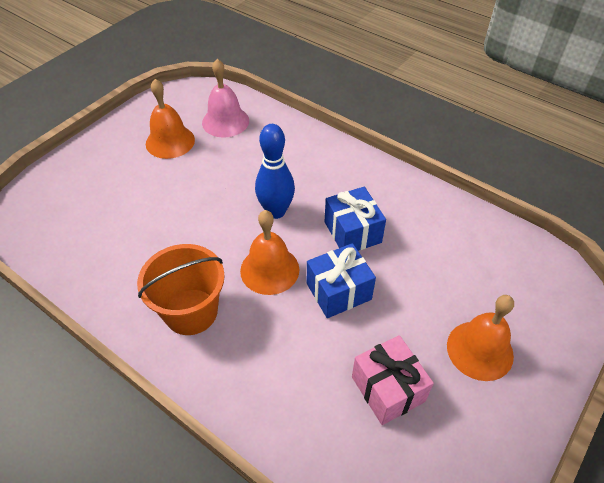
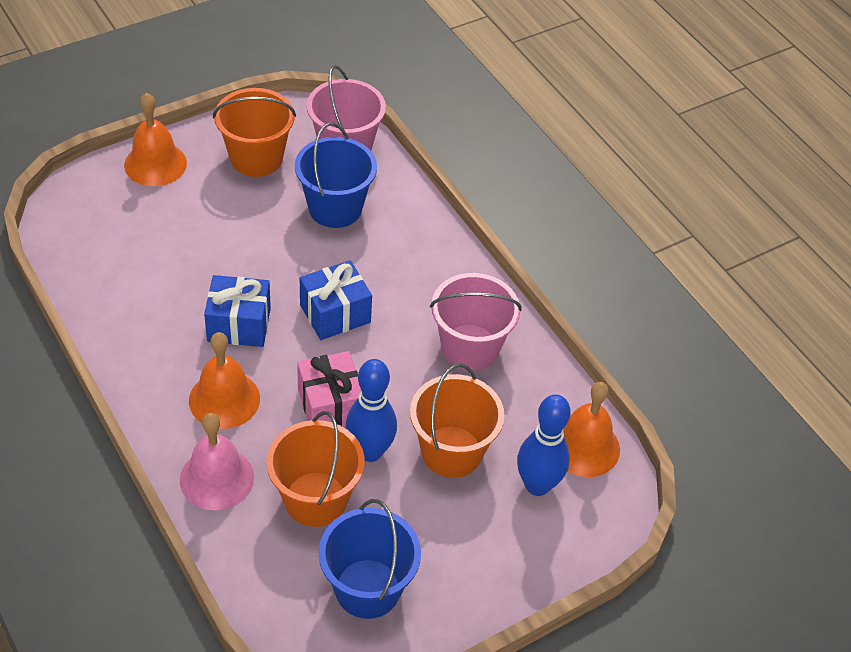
blue bowling pin: [255,124,295,219] = 1 -> [345,359,397,462] [517,394,571,496] = 2
blue bucket: none = 0 -> [295,123,377,228] [319,499,421,619] = 2
orange bucket: [137,244,225,335] = 1 -> [213,88,296,177] [266,411,365,527] [410,363,504,478] = 3
pink bucket: none = 0 -> [307,65,386,151] [430,273,522,371] = 2

